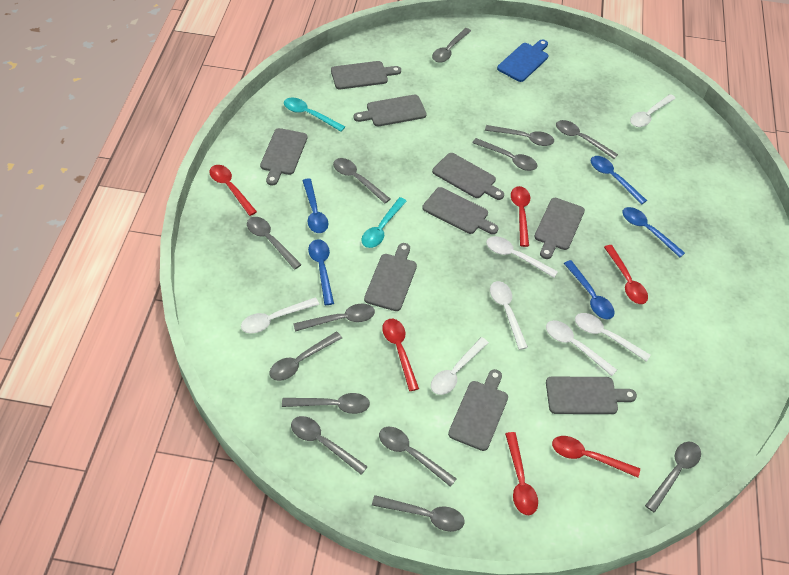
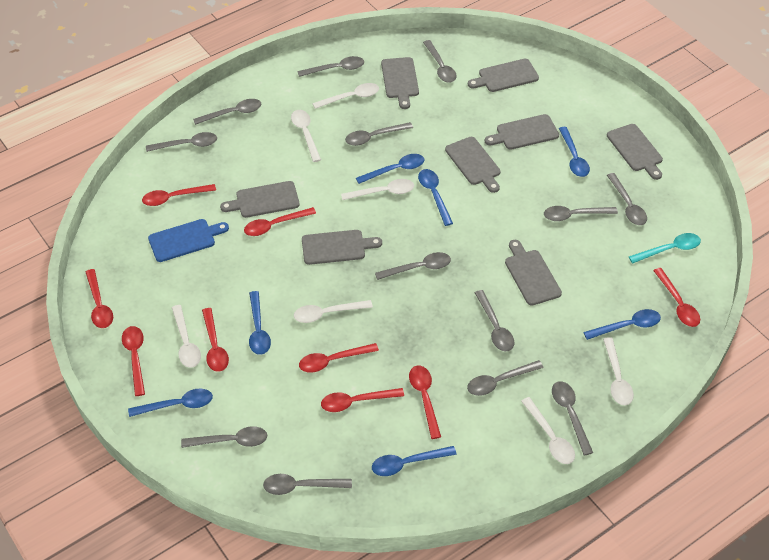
blue spoon: [302,179,328,233] [308,239,334,305] [564,260,614,319] [591,156,647,205] [622,207,685,257] = 5 -> [128,388,213,417] [249,291,271,355] [356,154,425,184] [372,446,457,476] [418,169,453,226] [559,127,590,177] [583,309,661,340] = 7
grey cutting board: [260,128,308,186] [331,61,401,89] [353,95,427,126] [364,243,417,311] [422,187,498,234] [432,153,504,200] [448,369,508,451] [534,198,585,259] [546,377,637,414] = 9 -> [220,181,300,218] [302,230,382,265] [381,57,419,109] [445,137,501,193] [468,59,539,92] [485,114,559,150] [505,240,562,306] [607,124,663,180] = 8
red spoon: [209,165,257,216] [382,319,419,391] [505,432,538,515] [511,186,530,247] [552,436,640,478] [604,245,648,304] = 6 -> [86,269,113,328] [122,326,145,396] [142,184,216,206] [202,308,229,372] [244,207,316,236] [299,343,379,372] [321,388,404,412] [409,366,441,439] [653,268,700,327] = 9
turquoise spoon: [284,98,345,132] [361,197,407,248] = 2 -> [629,233,701,263] = 1

